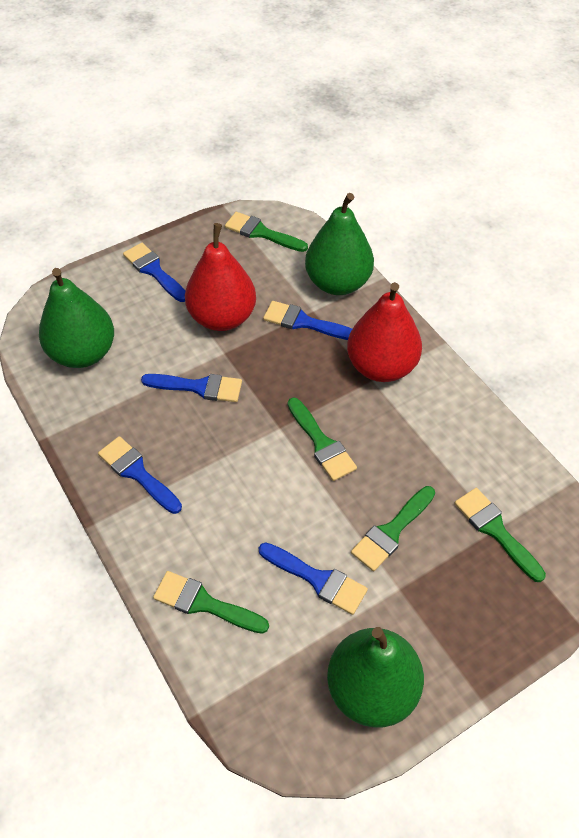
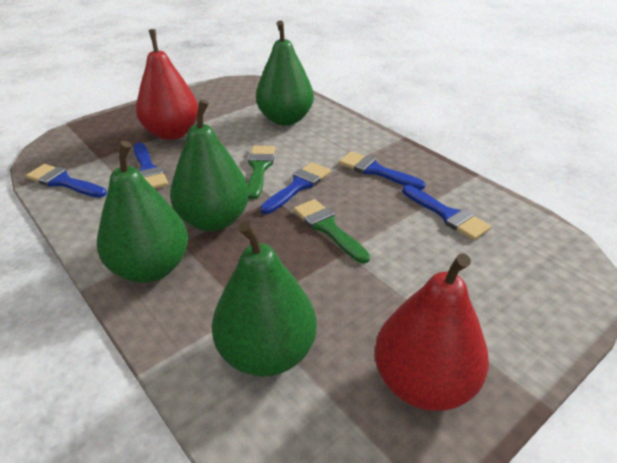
green brush: [153,571,269,634] [225,212,308,252] [288,398,357,481] [351,486,435,571] [454,488,546,582] = 5 -> [248,146,275,199] [294,199,370,264] = 2
green pear: [39,268,114,368] [305,193,374,295] [327,627,424,727] = 3 -> [97,141,188,283] [170,99,249,231] [212,221,317,377] [256,21,314,126] = 4

